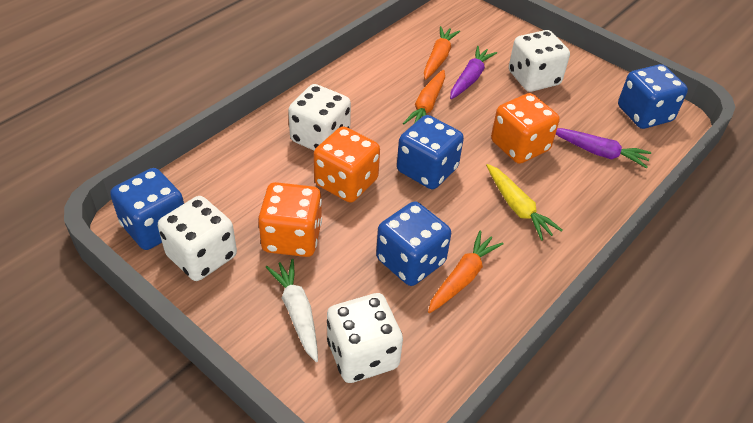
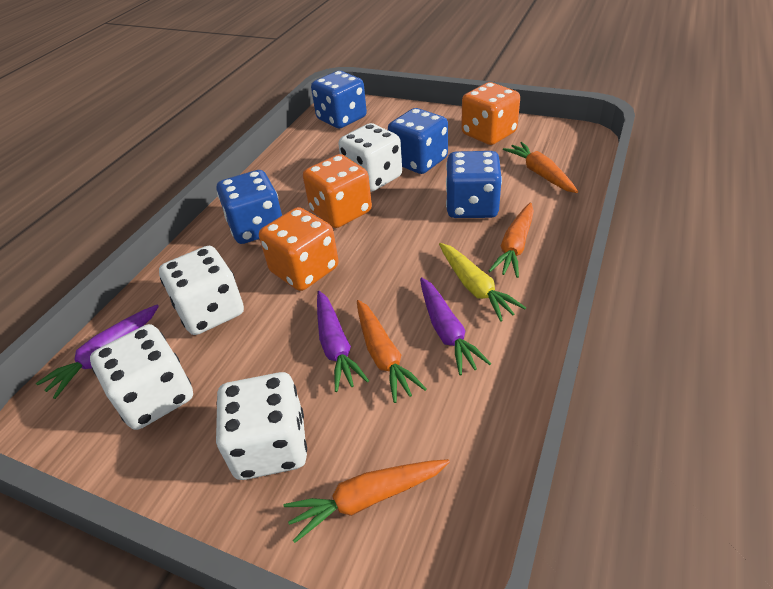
orange carrot: [403,70,445,124] [424,26,460,80] [428,230,503,313] = 3 -> [283,459,450,543] [357,300,427,403] [489,203,534,278] [503,142,578,193] = 4
purple carrot: [450,46,497,99] [556,128,651,168] = 2 -> [36,304,159,399] [317,291,369,392] [420,277,492,375] = 3
white carrot: [266,259,318,362] = 1 -> none = 0

